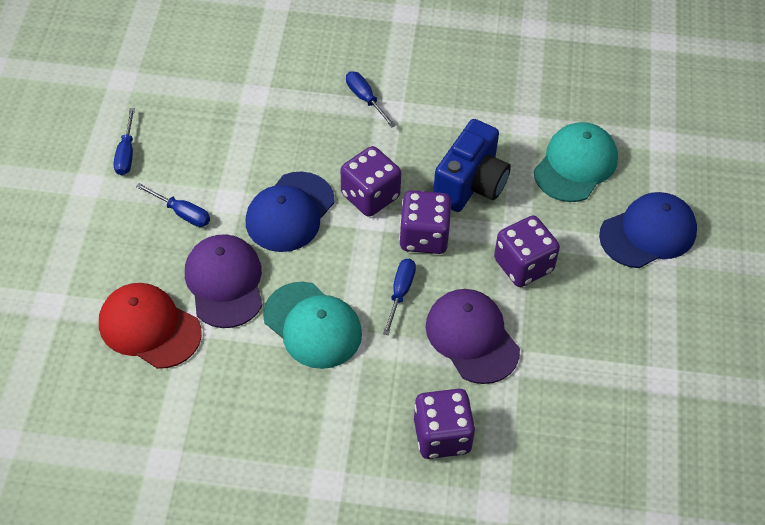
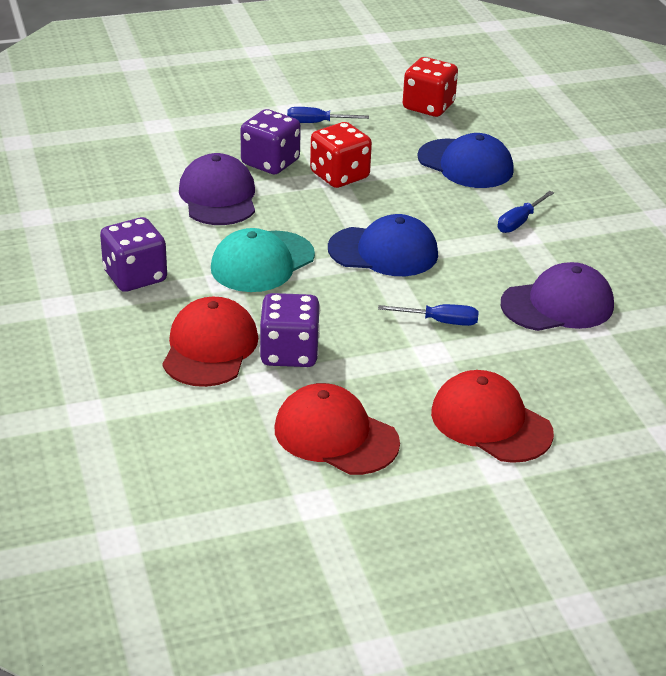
blue camera: [433,119,511,212] = 1 -> none = 0
blue screwdriver: [114,108,135,175] [136,183,210,227] [346,71,396,128] [383,259,416,335] = 4 -> [287,107,369,123] [378,304,479,326] [498,191,554,233] = 3
purple dice: [341,146,401,217] [399,190,451,254] [414,389,475,459] [494,215,560,287] = 4 -> [100,217,167,292] [241,109,301,174] [259,293,320,367] = 3
red cap: [99,283,202,369] = 1 -> [162,297,258,387] [274,383,400,475] [431,370,554,463] = 3
red dice: none = 0 -> [310,122,372,188] [403,57,458,117] = 2
turquoise cap: [263,282,362,369] [534,122,618,202] = 2 -> [211,228,315,292] = 1

